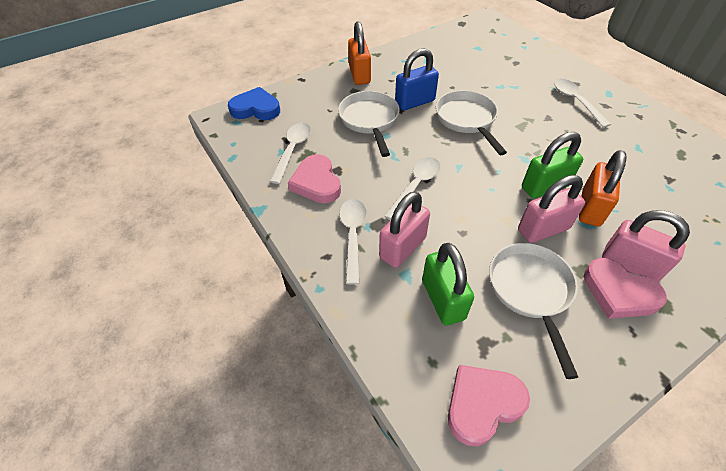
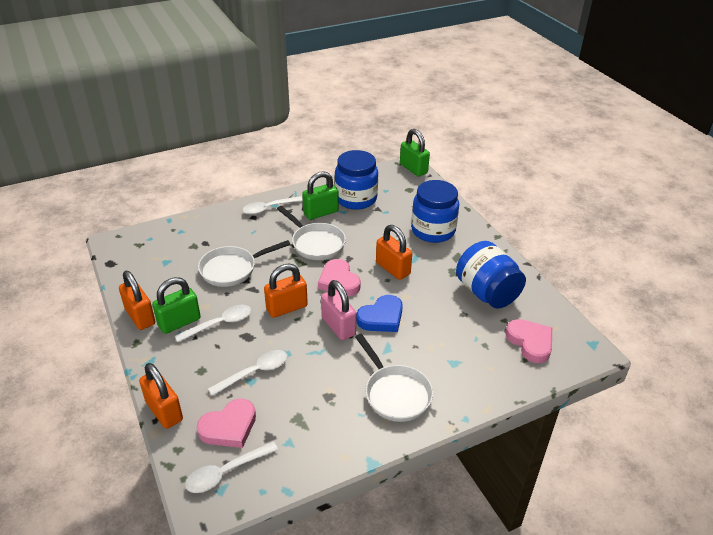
blue jar: none = 0 -> [335,150,378,210] [411,180,459,243] [456,241,526,309] = 3
blue padlock: [395,48,439,111] = 1 -> none = 0
green padlock: [422,243,474,326] [522,132,583,198] = 2 -> [152,277,201,334] [302,171,339,220] [400,129,430,177] = 3
orange padlock: [348,21,371,85] [579,150,627,227] = 2 -> [119,271,155,330] [139,363,183,429] [264,264,308,318] [376,225,412,280] = 4
pink padlock: [379,192,430,268] [518,175,585,243] [602,210,690,282] = 3 -> [321,280,357,340] = 1

